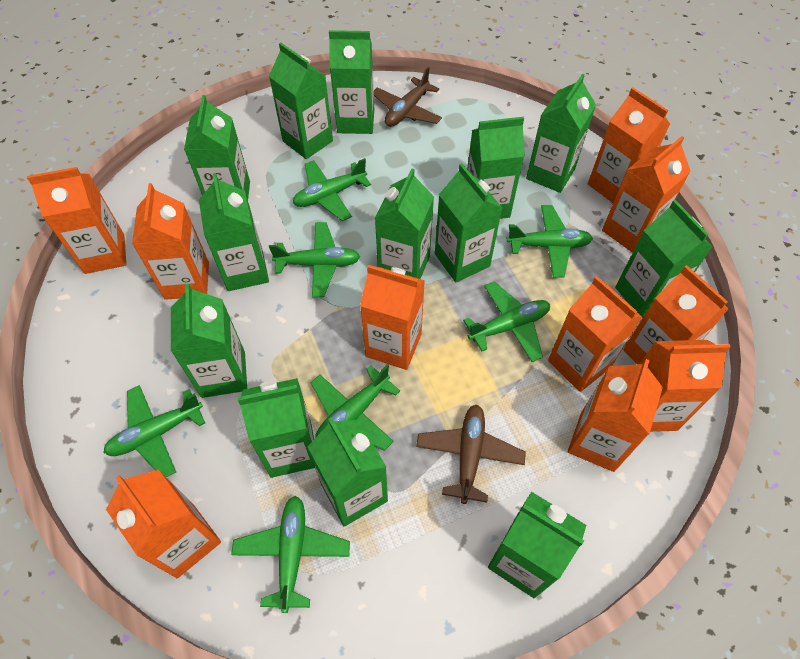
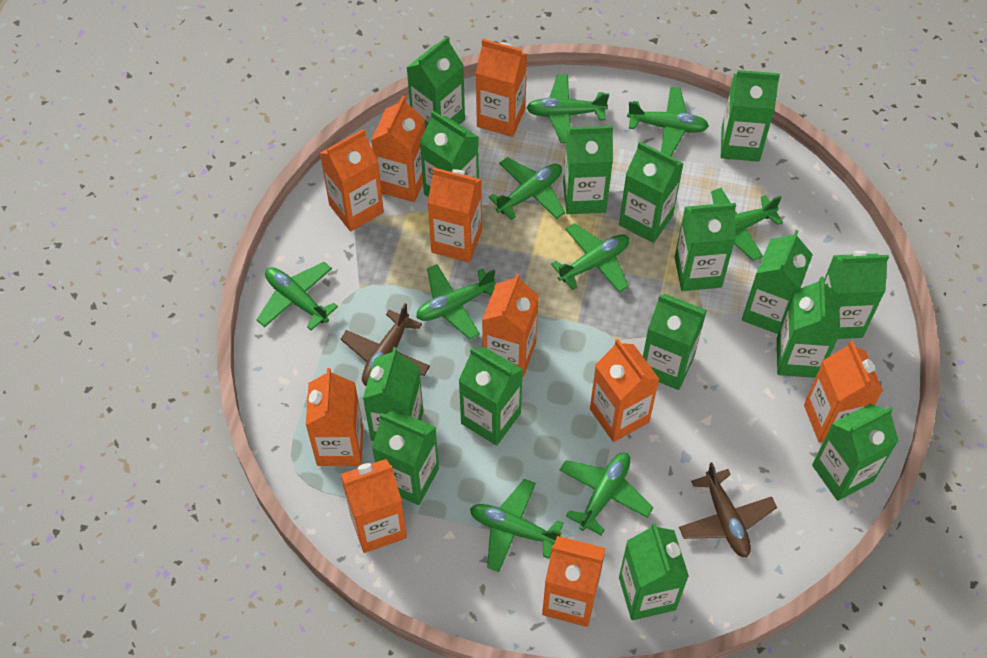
green carton: [171,283,247,398] [184,95,250,200] [199,173,269,291] [237,378,315,478] [269,43,333,159] [308,417,388,527] [329,30,374,134] [375,168,434,279] [435,163,502,282] [467,117,524,219] [488,492,586,598] [526,74,596,193] [615,200,712,317] = 13 -> [363,347,423,441] [372,409,439,505] [406,36,465,130] [420,111,479,197] [458,347,523,445] [563,126,613,214] [619,141,683,243] [619,523,689,620] [643,294,707,390] [675,203,736,291] [721,70,780,162] [742,230,813,334] [777,277,841,378] [812,404,899,501] [824,251,889,339] = 15
green plane: [103,385,205,477] [231,496,350,613] [269,222,360,297] [293,158,371,221] [311,365,400,451] [463,281,550,362] [506,205,593,278] = 7 -> [257,262,338,330] [416,264,496,339] [470,479,564,572] [489,157,565,220] [526,74,609,143] [551,223,629,293] [560,453,654,536] [627,87,709,157] [711,188,783,261] = 9

